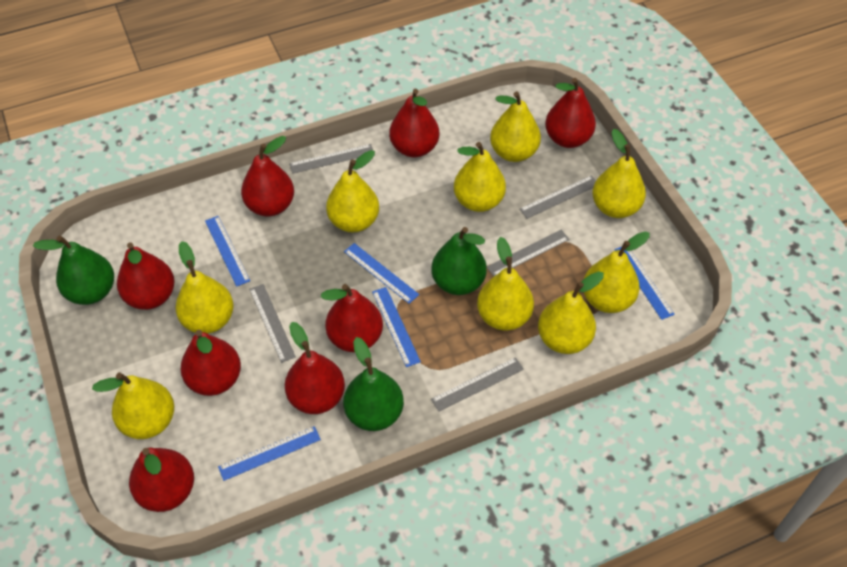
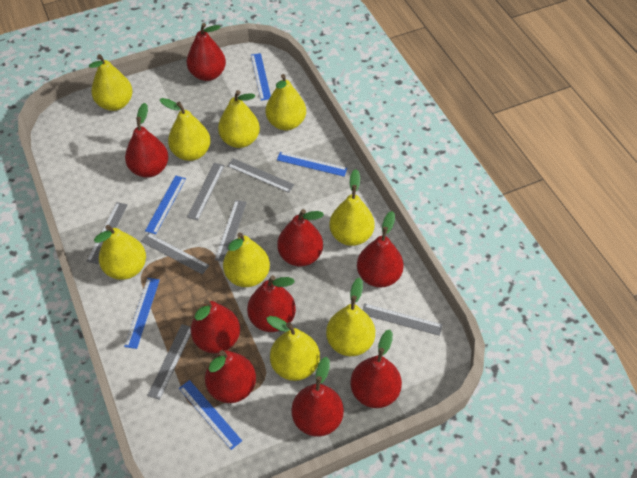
green pear: [33,235,114,305] [343,337,404,431] [431,227,487,295] = 3 -> none = 0
grey ruler: [249,284,296,363] [289,144,373,174] [431,357,524,412] [487,230,569,276] [519,175,596,219] = 5 -> [86,202,128,264] [141,233,210,274] [147,324,191,400] [187,163,225,220] [215,200,247,262] [227,158,295,193] [363,304,443,336] = 7
red pear: [117,242,175,310] [129,448,194,512] [181,330,241,396] [241,136,294,216] [285,322,345,414] [321,284,383,352] [389,89,439,157] [545,78,596,148] = 8 -> [125,103,169,178] [186,23,226,81] [191,300,240,353] [205,350,256,403] [247,275,296,332] [277,209,324,267] [291,357,344,437] [350,330,402,408] [357,211,404,288] = 9

